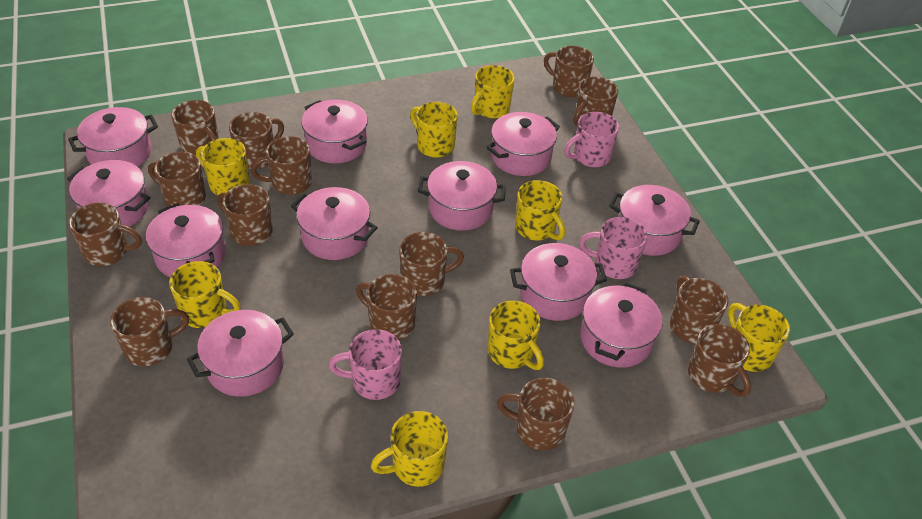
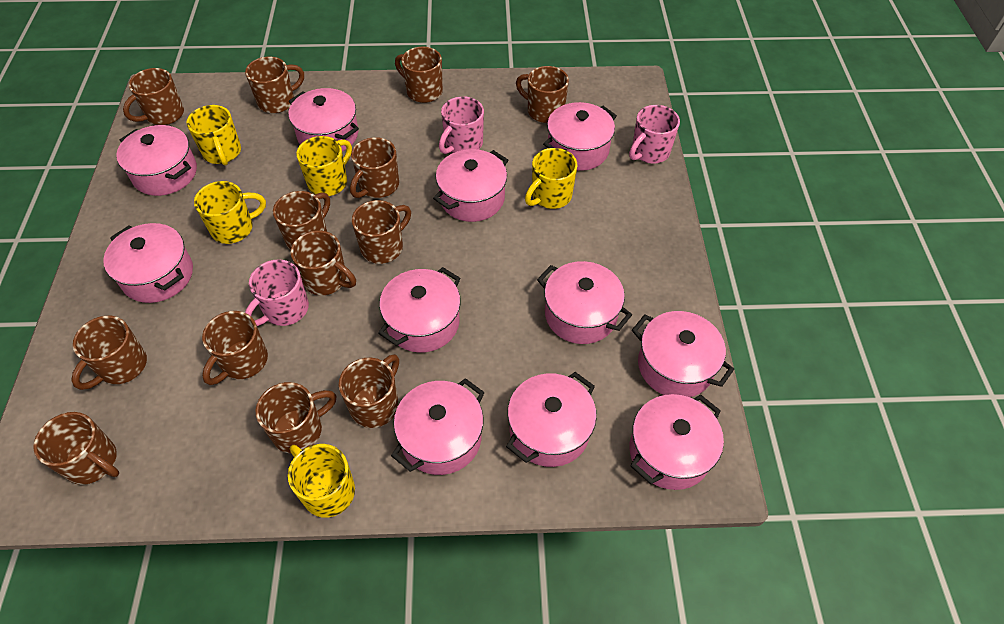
brown mug: [69,203,142,266] [110,297,189,366] [148,152,206,207] [171,100,219,156] [217,184,273,246] [229,112,284,169] [250,136,312,195] [356,274,417,340] [399,232,464,296] [497,378,574,451] [544,46,594,97] [573,77,618,126] [670,276,728,344] [688,324,751,397] = 14 -> [33,412,119,485] [72,316,147,390] [123,68,184,125] [202,311,268,385] [245,57,304,113] [255,382,336,454] [273,191,330,250] [290,230,356,295] [339,354,399,428] [350,137,399,198] [352,200,411,264] [395,47,443,103] [516,66,569,123] = 13
yellow mug: [169,261,241,328] [196,138,250,195] [371,411,448,487] [410,102,458,158] [471,65,515,119] [488,301,544,370] [515,180,565,240] [728,303,790,372] = 8 -> [186,105,241,165] [194,181,266,244] [288,444,355,518] [296,136,352,196] [525,148,577,209] = 5

